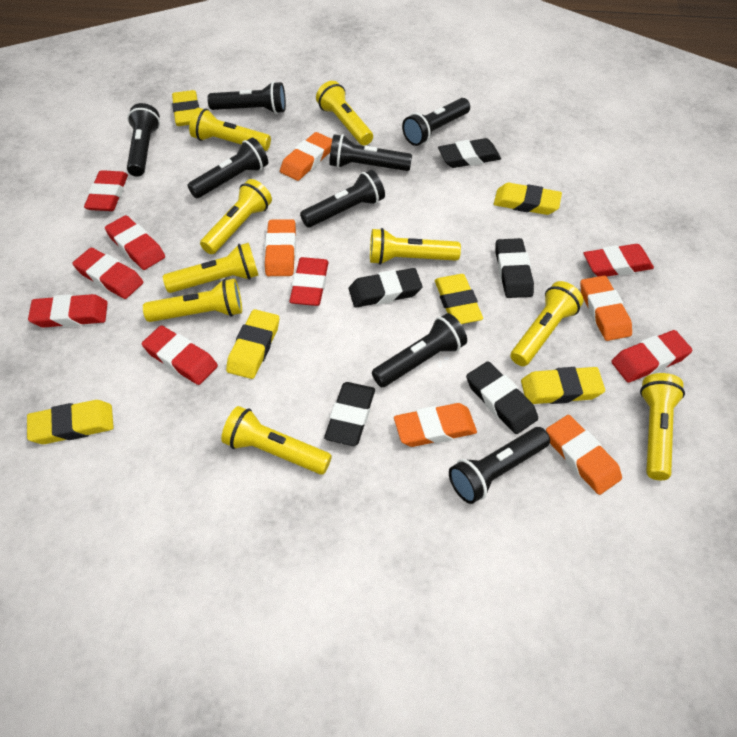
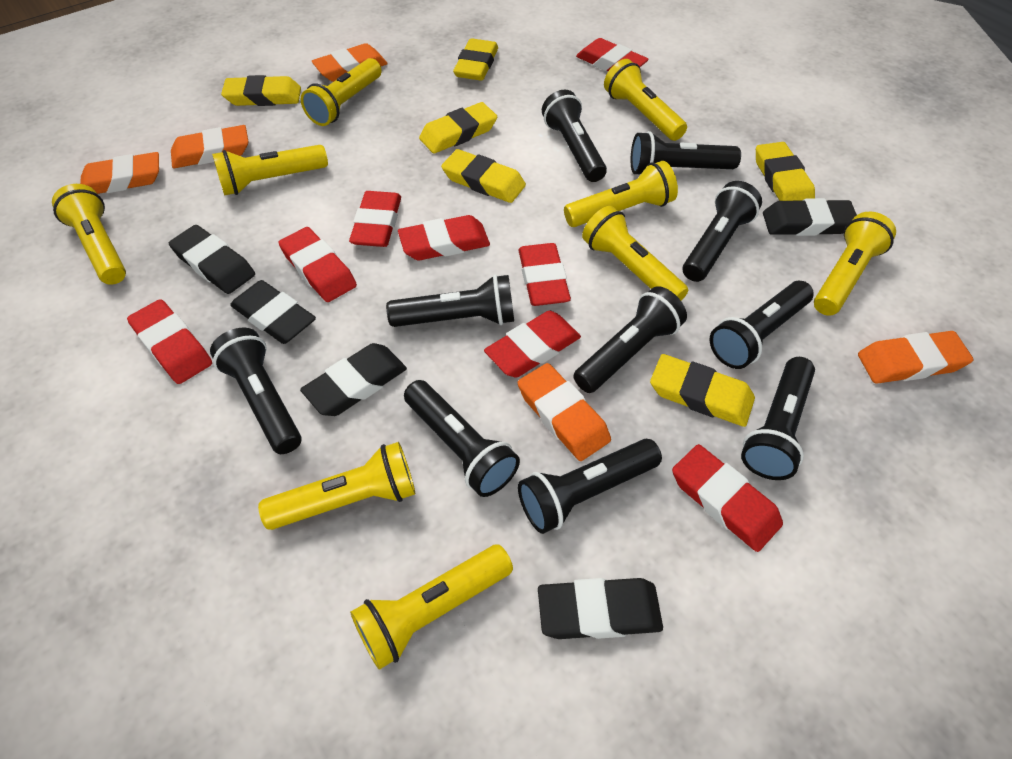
black flashlight: [127,103,160,177] [188,138,268,198] [207,81,286,114] [300,170,385,228] [329,134,412,171] [372,313,467,387] [402,98,470,146] [449,427,550,504] = 8 -> [210,328,302,454] [386,275,514,327] [404,380,520,497] [518,439,662,534] [542,90,607,182] [573,286,687,393] [631,131,741,174] [683,181,762,282] [710,281,814,369] [741,357,815,480] = 10

